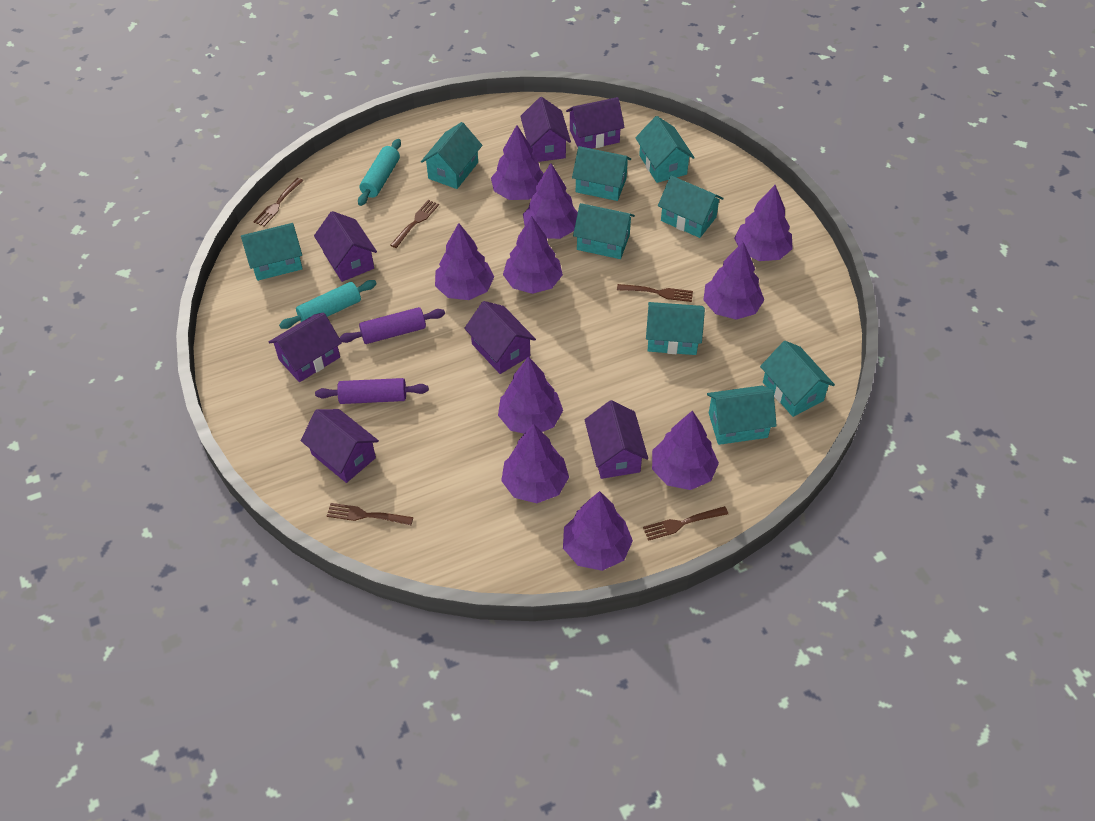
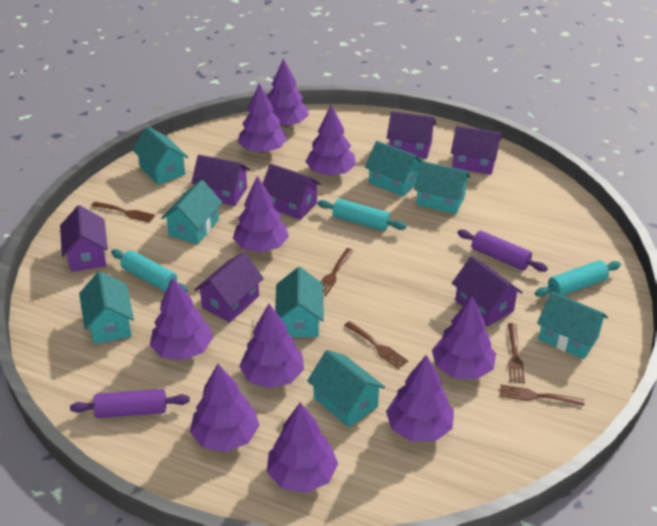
turquoise house: [241,223,303,281] [421,122,482,189] [572,146,631,201] [573,203,635,259] [635,116,695,183] [646,302,705,355] [658,176,724,238] [707,385,777,445] [760,341,835,417] = 9 -> [79,271,134,344] [132,127,188,185] [161,180,222,244] [275,267,324,337] [307,350,385,427] [365,141,422,196] [414,161,470,214] [537,291,608,359] = 8
turquoise rolling pin: [279,280,377,329] [358,139,401,206] = 2 -> [111,249,188,293] [318,199,407,231] [535,260,621,297] = 3

